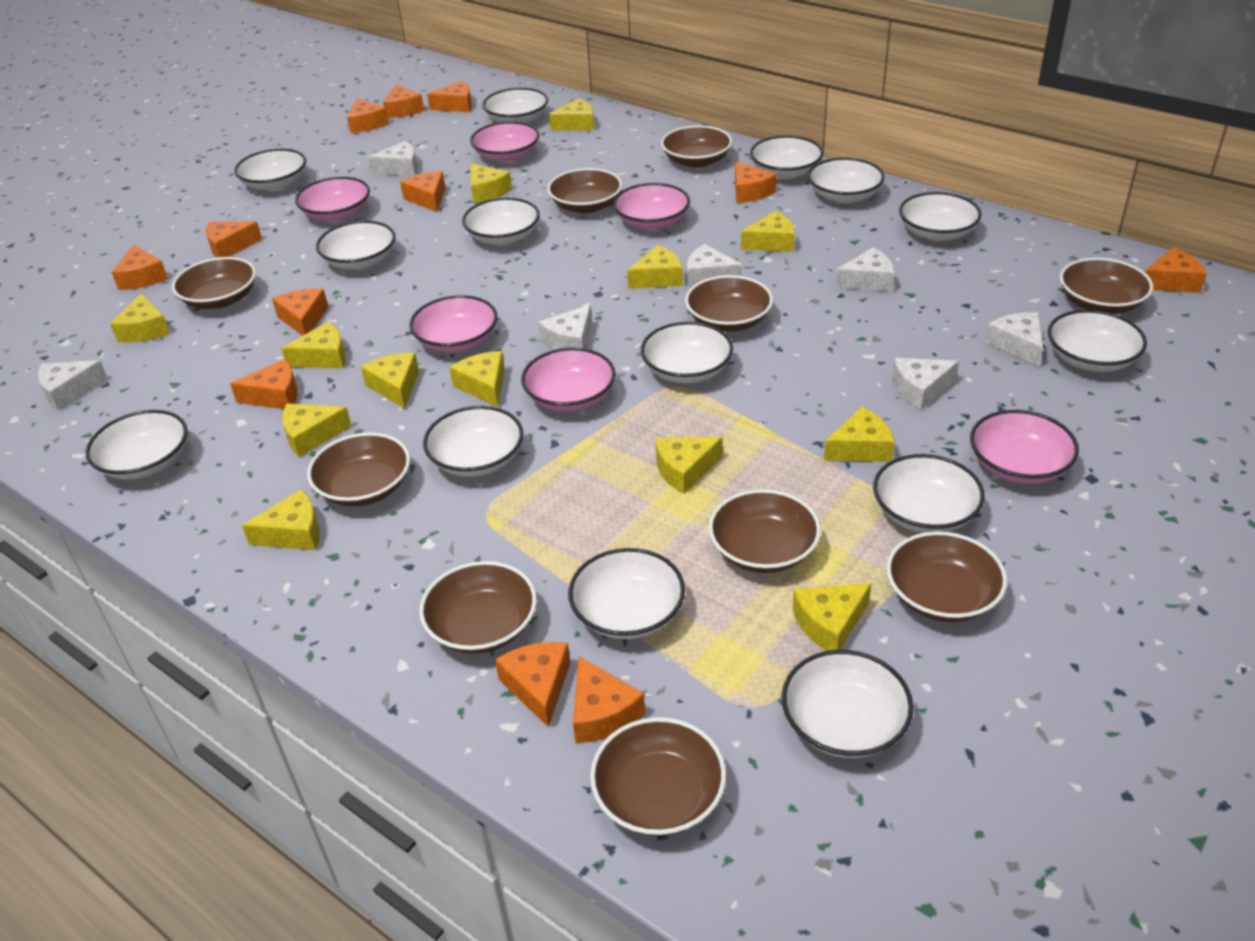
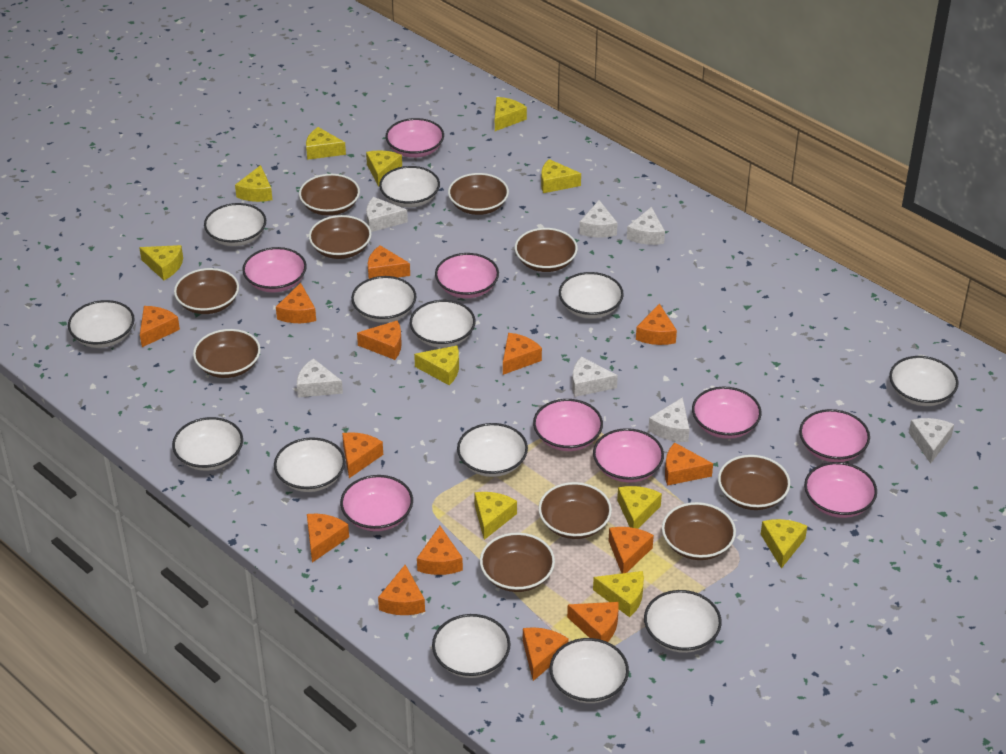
orange cheese: [111,245,168,290] [206,221,262,258] [230,359,298,409] [272,289,328,336] [347,98,389,133] [383,84,424,118] [400,171,446,212] [427,81,472,112] [495,642,570,727] [573,656,645,743] [735,162,777,203] [1145,247,1207,293] = 12 -> [140,306,180,347] [276,283,316,323] [307,514,349,563] [342,432,383,478] [357,320,402,360] [368,245,410,279] [378,565,425,615] [417,526,463,575] [503,333,542,375] [523,627,569,681] [567,602,619,642] [608,527,654,573] [636,304,677,345] [665,443,713,486] = 14
pink bowl: [295,177,370,222] [409,295,497,353] [470,121,540,163] [521,348,616,412] [613,183,690,230] [970,410,1079,484] = 6 -> [242,247,307,292] [340,475,413,531] [385,118,444,158] [435,253,499,298] [533,399,603,451] [593,428,664,483] [692,387,762,439] [799,409,870,462] [804,462,877,518] = 9
white bowl: [86,410,188,480] [234,149,306,191] [316,221,396,270] [423,406,523,477] [462,198,540,245] [482,88,548,123] [568,548,685,639] [641,322,733,383] [750,136,823,179] [781,650,913,758] [808,158,884,203] [873,454,985,533] [899,192,982,241] [1048,310,1147,372] = 14 -> [68,300,135,348] [172,417,243,471] [204,203,266,246] [274,437,345,492] [351,276,416,323] [379,166,440,207] [410,300,476,348] [432,614,511,678] [457,423,528,477] [550,638,629,703] [559,272,624,318] [644,590,722,653] [889,356,959,406] = 13
yellow cheese: [110,293,170,343] [242,489,320,550] [281,322,346,368] [282,404,352,457] [361,353,419,408] [449,351,505,407] [470,163,512,203] [549,98,594,130] [627,245,683,289] [655,437,723,494] [741,211,795,252] [793,583,871,651] [824,407,894,462] = 13 -> [139,245,183,280] [235,165,272,202] [306,127,346,160] [366,150,402,187] [414,346,459,385] [474,492,517,540] [495,97,527,131] [541,159,581,193] [593,571,644,617] [617,486,662,529] [761,519,807,569] = 11

